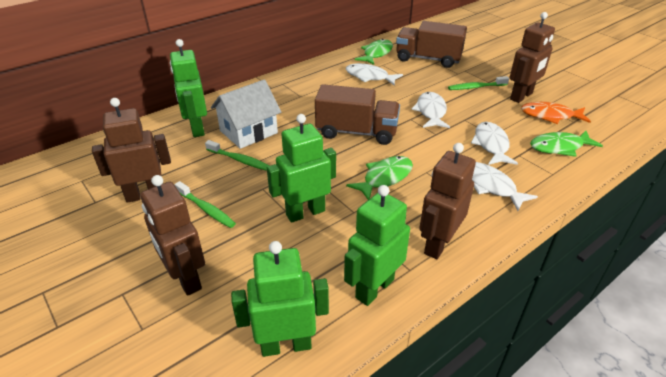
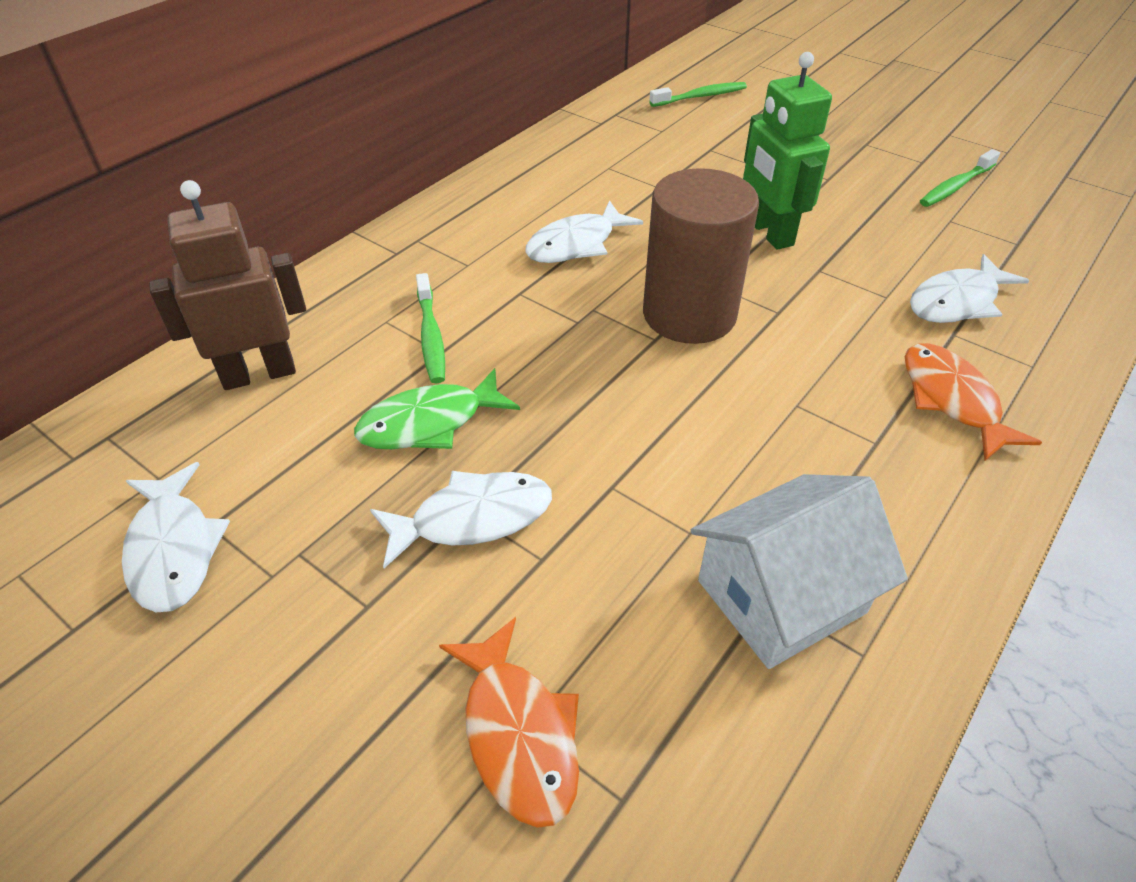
brown cylinder: none = 0 -> [643,168,759,344] = 1
brown robot: [92,98,171,203] [140,175,205,296] [419,143,476,259] [509,12,555,103] = 4 -> [149,180,306,390] = 1
brown truck: [315,84,400,145] [396,21,467,68] = 2 -> none = 0
green fish: [346,156,413,200] [355,39,393,65] [530,131,603,157] = 3 -> [354,368,520,449] = 1
green robot: [170,39,207,137] [231,241,329,357] [267,114,336,223] [344,185,410,306] = 4 -> [743,52,832,250] = 1
orange fish: [521,102,591,124] = 1 -> [439,617,579,828] [905,343,1042,461] = 2

